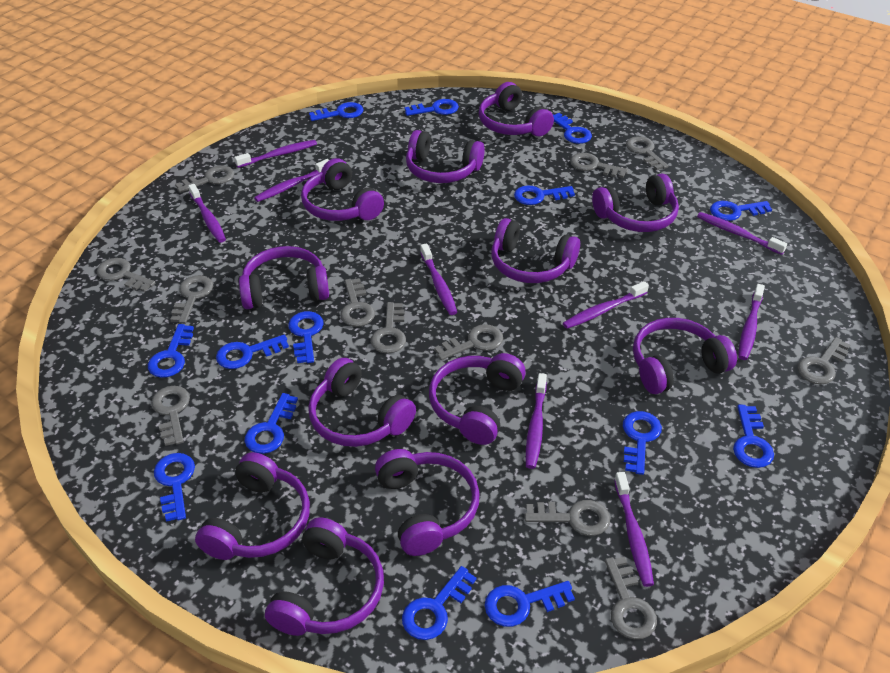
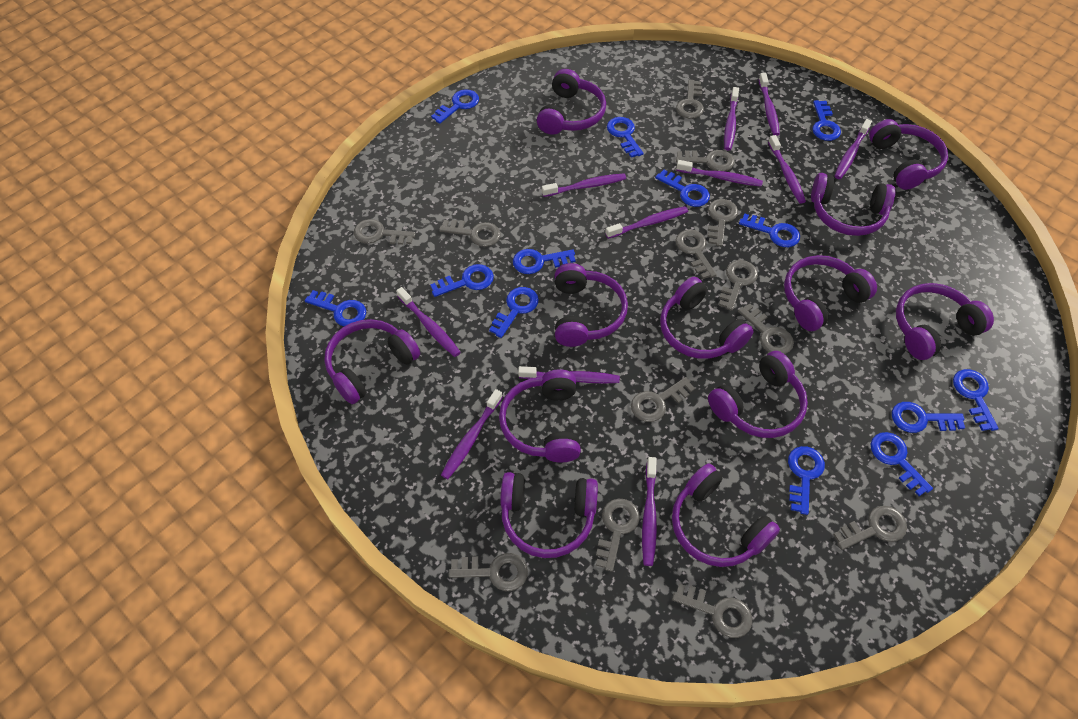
blue key: [148,324,194,378] [154,453,195,522] [216,334,289,369] [244,393,298,454] [288,311,324,363] [309,102,364,121] [402,566,476,640] [405,99,459,116] [484,581,575,627] [514,185,575,205] [553,113,592,144] [623,411,662,475] [710,201,772,221] [733,405,774,468] = 14 -> [305,290,366,326] [430,264,494,297] [431,89,479,124] [489,287,539,338] [513,249,576,274] [607,117,644,158] [655,170,710,207] [739,213,800,247] [788,446,825,515] [812,100,841,141] [871,432,933,496] [892,402,965,433] [953,369,999,431] = 13
grey key: [97,258,155,292] [151,386,190,446] [170,275,213,324] [175,165,234,193] [340,278,375,327] [371,302,406,354] [434,324,503,360] [524,500,610,536] [570,153,628,178] [605,557,657,639] [626,136,668,170] [798,337,850,385] = 12 -> [354,219,415,245] [439,220,501,247] [449,553,528,591] [596,499,640,572] [631,377,695,422] [672,583,752,638] [676,80,704,119] [676,150,735,171] [676,230,717,279] [708,199,738,246] [719,260,758,311] [738,303,794,354] [833,506,907,550] = 13
purple toothbrush: [188,184,226,243] [234,140,317,168] [254,159,329,202] [420,244,457,315] [526,373,547,469] [563,281,649,329] [614,472,654,587] [697,212,787,255] [738,284,765,360] = 9 -> [396,287,461,357] [441,389,503,479] [518,366,620,384] [542,173,626,197] [605,206,688,239] [642,457,657,566] [676,160,763,187] [724,87,739,151] [758,73,780,136] [768,135,806,204] [835,119,872,179] = 11

